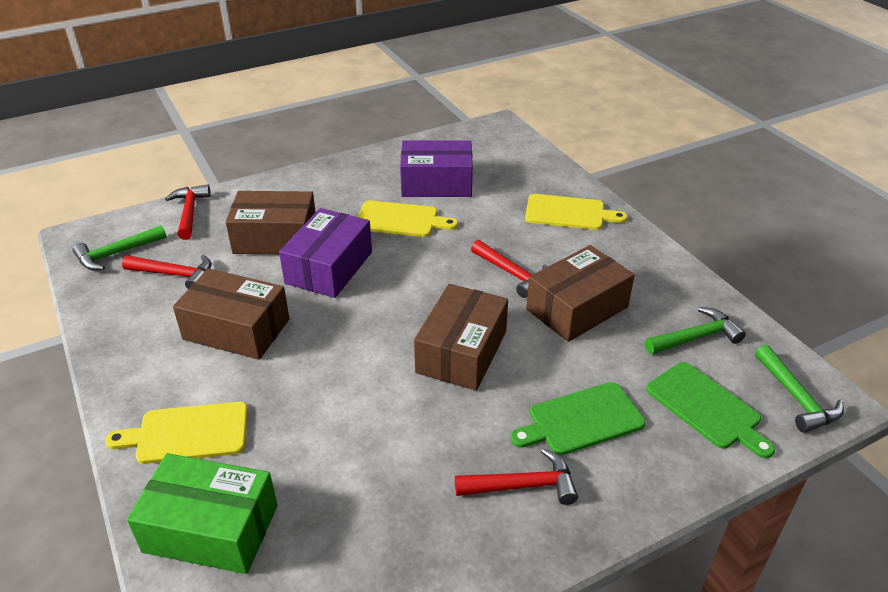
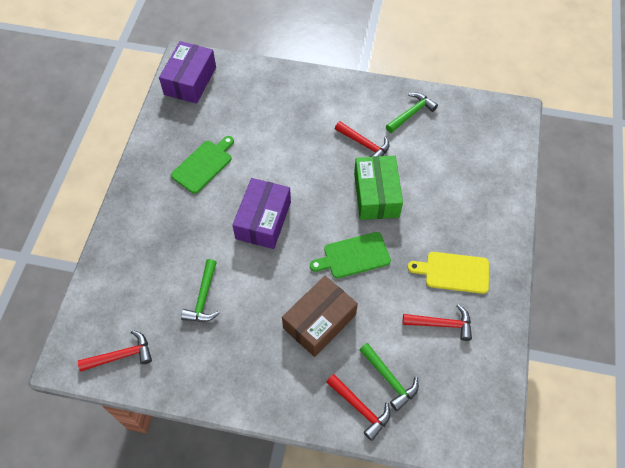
brown box: [173,268,290,360] [226,191,316,254] [414,284,508,391] [526,245,635,342] = 4 -> [282,276,358,357] = 1
yellow cutting board: [105,402,248,464] [358,200,458,237] [525,194,628,230] = 3 -> [408,252,489,294] = 1

